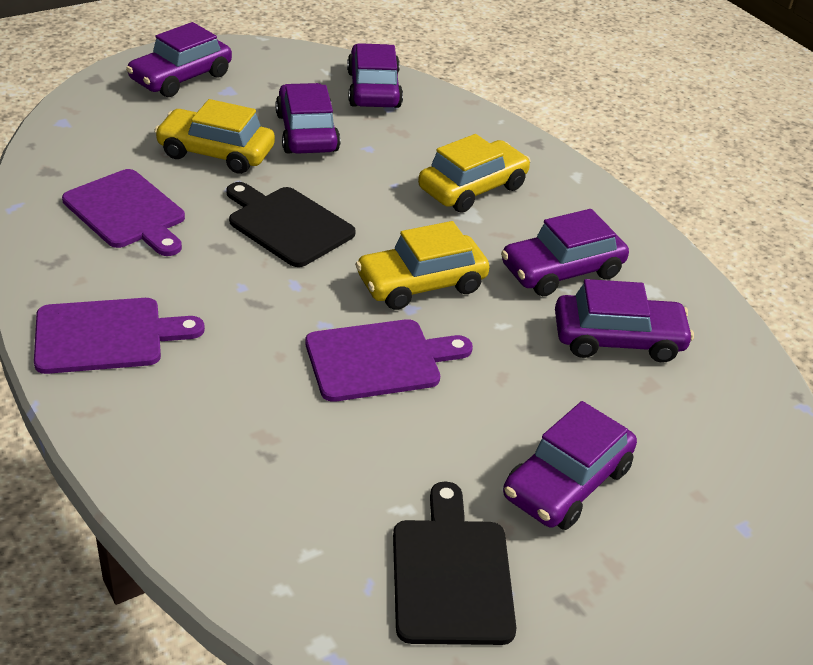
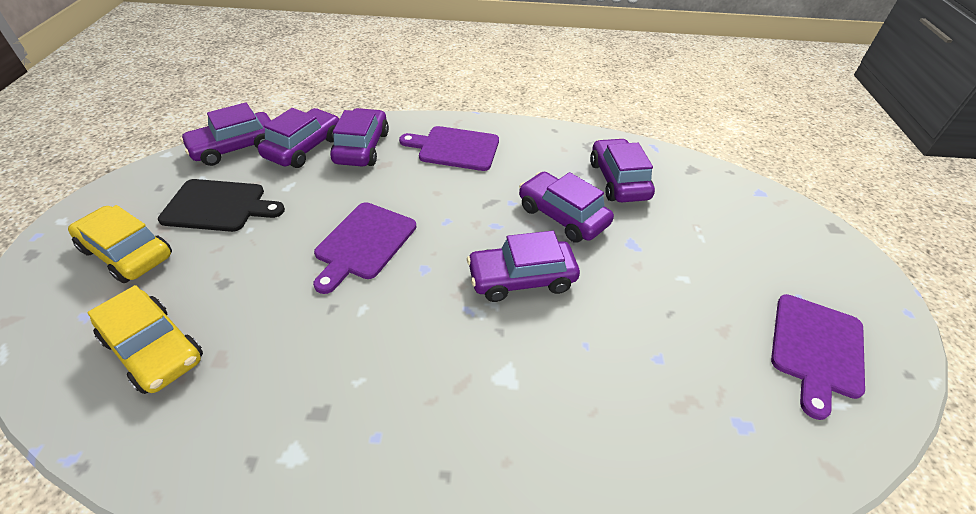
black cutting board: [226,182,356,267] [393,482,516,645] = 2 -> [158,179,285,232] = 1
yellow car: [154,99,275,174] [355,221,490,310] [418,134,531,213] = 3 -> [68,205,172,283] [87,285,203,394] = 2

